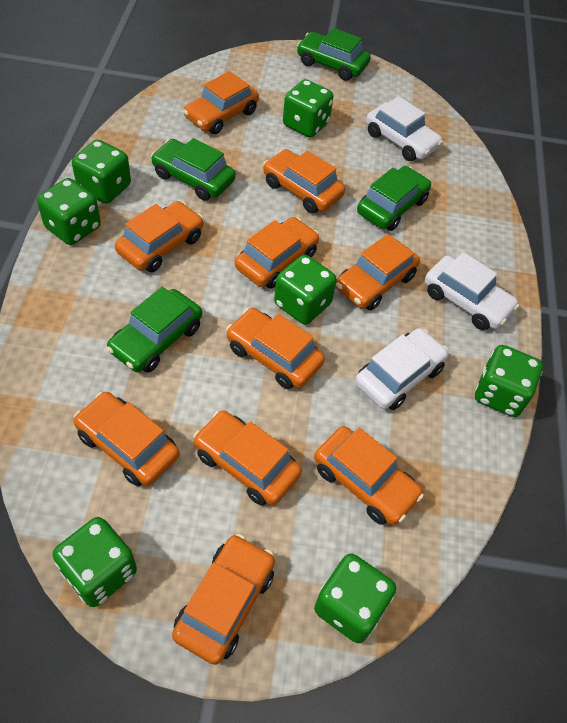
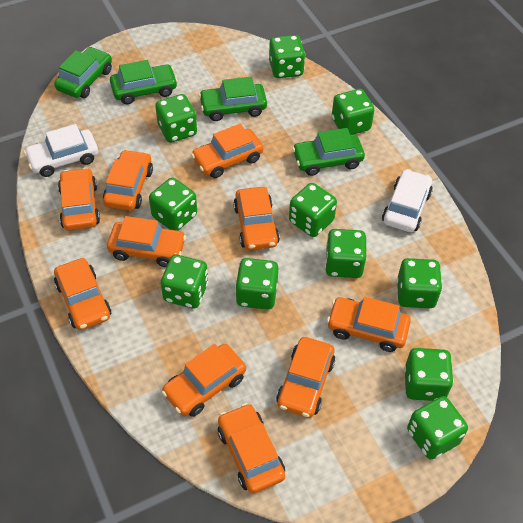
green dice: [37,178,101,245] [52,517,137,607] [72,140,131,204] [274,255,337,325] [283,79,333,138] [314,553,396,643] [475,345,543,417] = 7 -> [149,178,197,231] [155,94,197,143] [161,255,208,309] [235,258,278,310] [269,35,305,78] [289,183,337,237] [325,229,366,278] [332,89,374,135] [397,258,442,308] [404,348,454,401] [407,396,468,459] = 11
white car: [355,328,448,410] [366,96,443,161] [425,252,519,330] = 3 -> [24,124,98,177] [382,169,433,232] = 2

